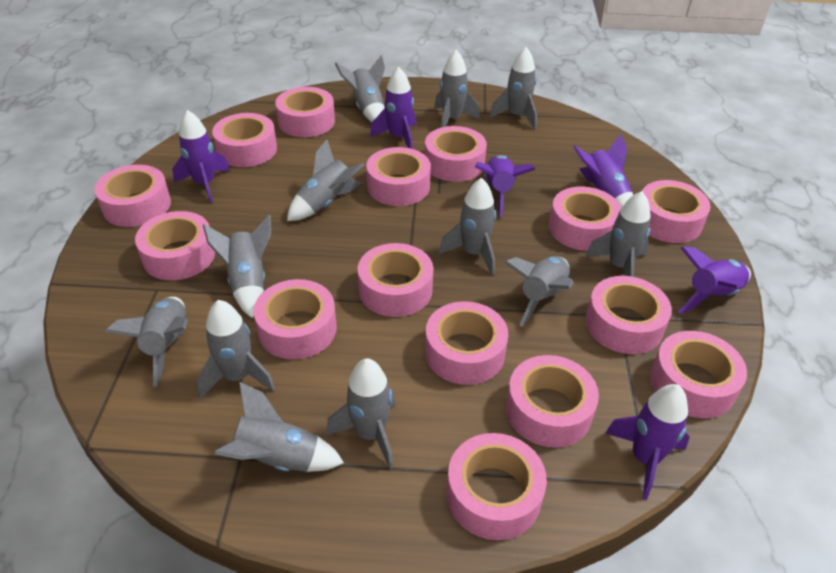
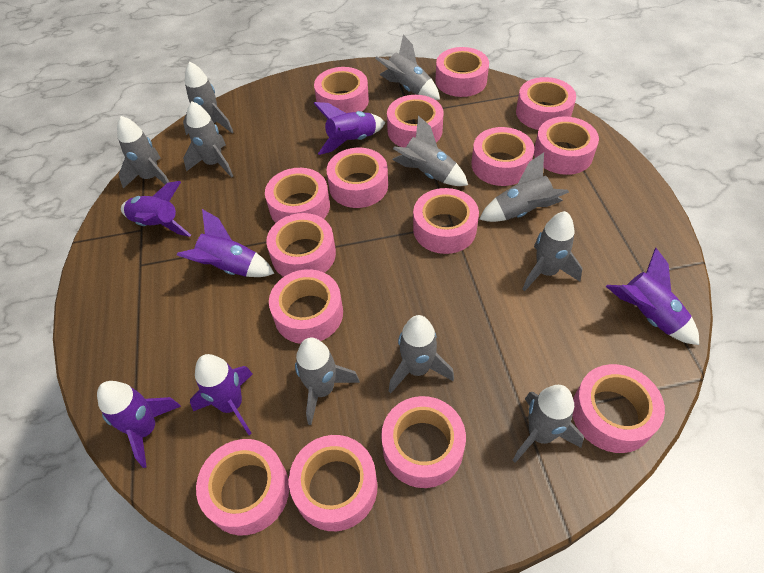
grey rocket: [105,297,188,386] [197,300,275,398] [203,215,271,318] [214,382,344,472] [287,139,365,221] [326,358,395,469] [335,55,385,123] [434,50,480,128] [439,178,496,275] [489,47,537,130] [504,256,573,326] [585,191,651,277] = 12 -> [117,116,169,188] [183,62,233,135] [183,101,233,178] [295,338,360,425] [375,35,440,100] [389,315,454,393] [392,116,468,186] [479,153,569,222] [512,385,584,463] [522,211,583,292] = 10

